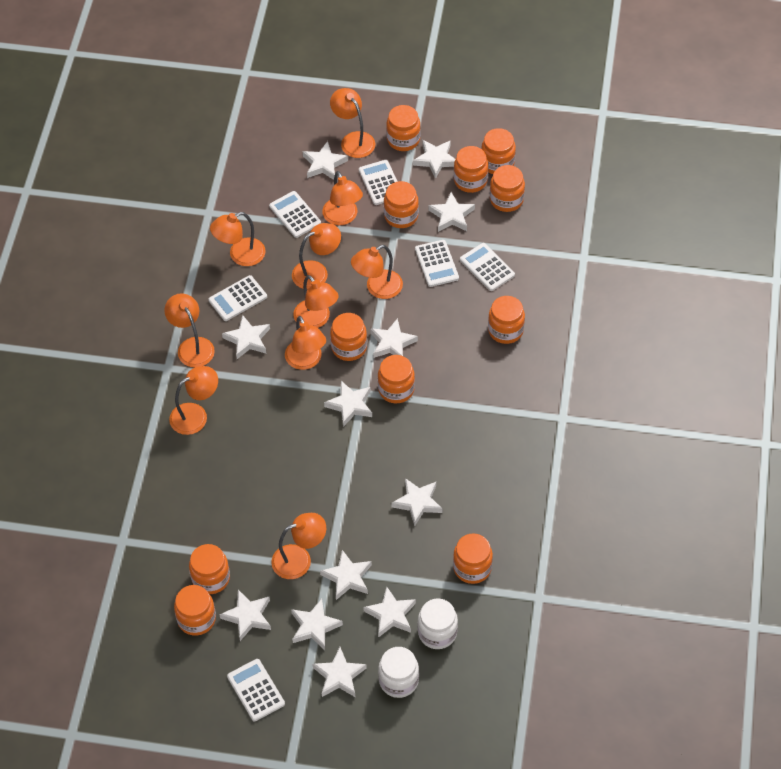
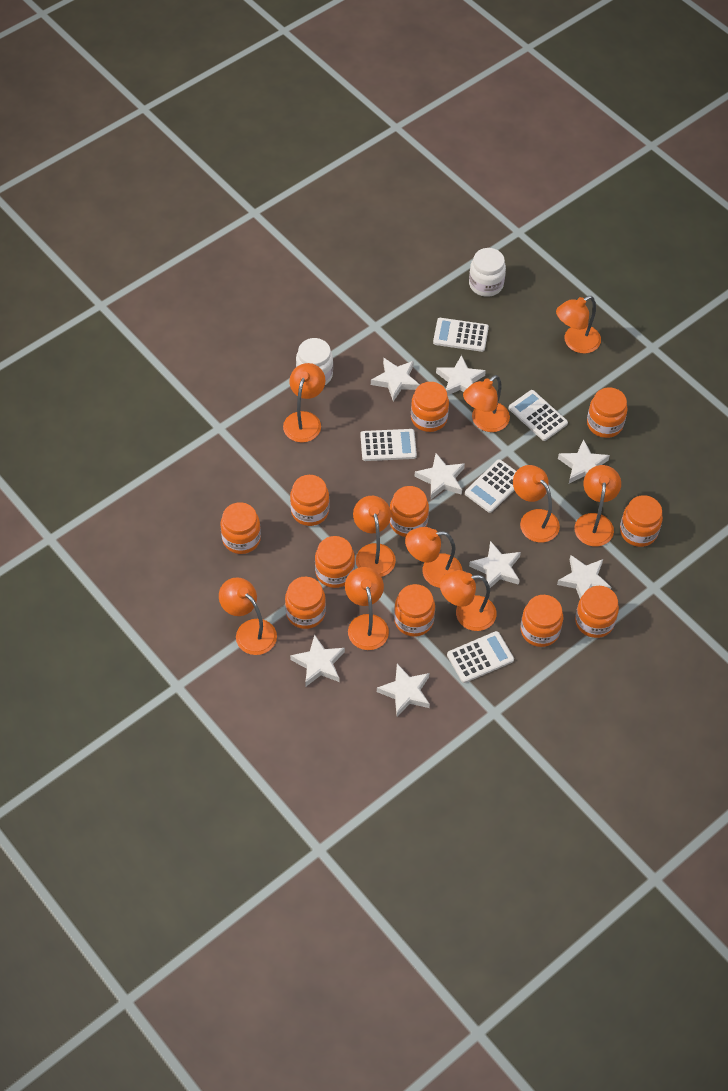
white calculator: [208,275,267,321] [227,659,285,721] [269,191,321,238] [359,160,398,205] [415,240,459,287] [460,243,515,291] = 6 -> [360,429,417,461] [433,318,489,352] [447,631,514,683] [465,459,516,513] [508,390,568,441] = 5
white star: [219,590,271,641] [222,315,270,359] [291,599,343,650] [303,141,348,180] [312,647,367,697] [320,550,372,600] [324,381,372,427] [363,587,416,638] [370,318,418,358] [391,478,442,526] [413,140,455,179] [428,192,475,232] = 12 -> [290,634,345,686] [371,358,420,401] [377,664,430,717] [414,453,465,499] [436,355,486,396] [469,541,521,588] [557,555,611,598] [558,439,610,483] = 8

